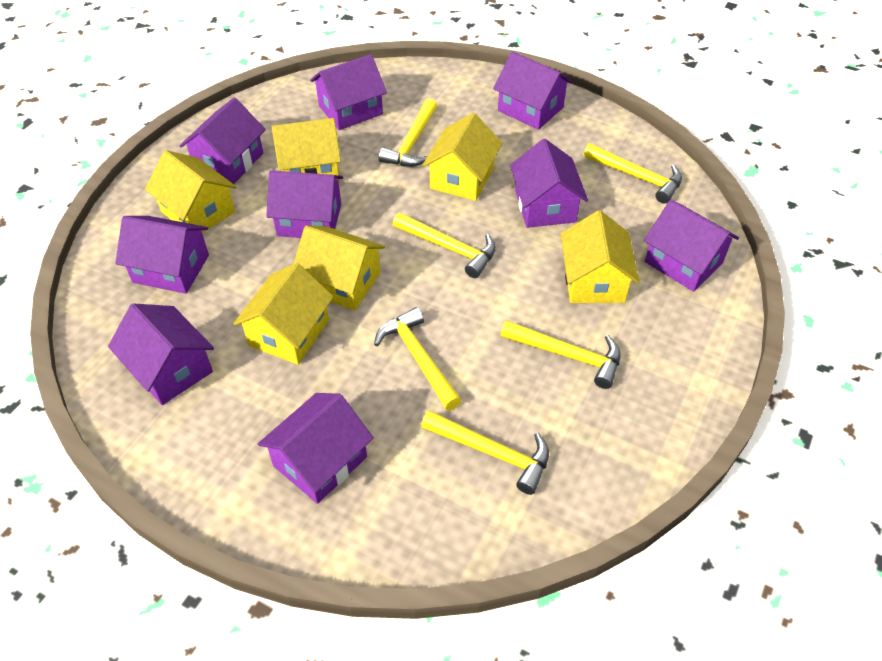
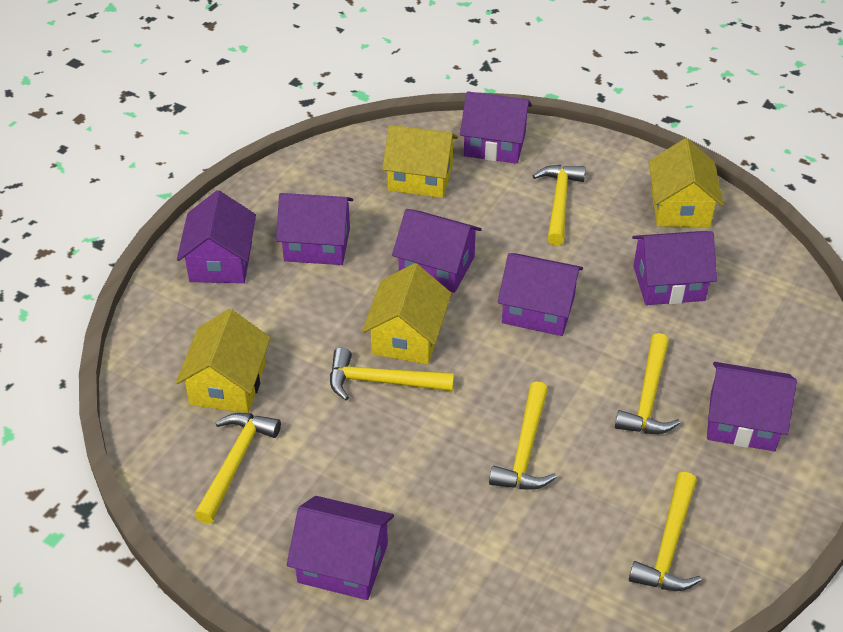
purple house: [108,303,214,405] [115,216,209,294] [180,98,266,184] [258,393,374,504] [266,170,343,238] [310,54,387,130] [493,52,573,130] [510,139,588,228] [644,200,739,292] = 9 -> [177,190,256,283] [276,193,353,265] [287,496,394,600] [392,209,482,293] [460,91,532,164] [498,253,583,336] [632,231,717,305] [707,362,797,451] = 8
yellow house: [145,150,236,233] [233,263,334,365] [272,118,341,182] [294,226,385,310] [422,113,502,201] [561,210,639,303] = 6 -> [176,309,271,413] [362,263,452,365] [382,125,458,198] [648,138,724,227] = 4

